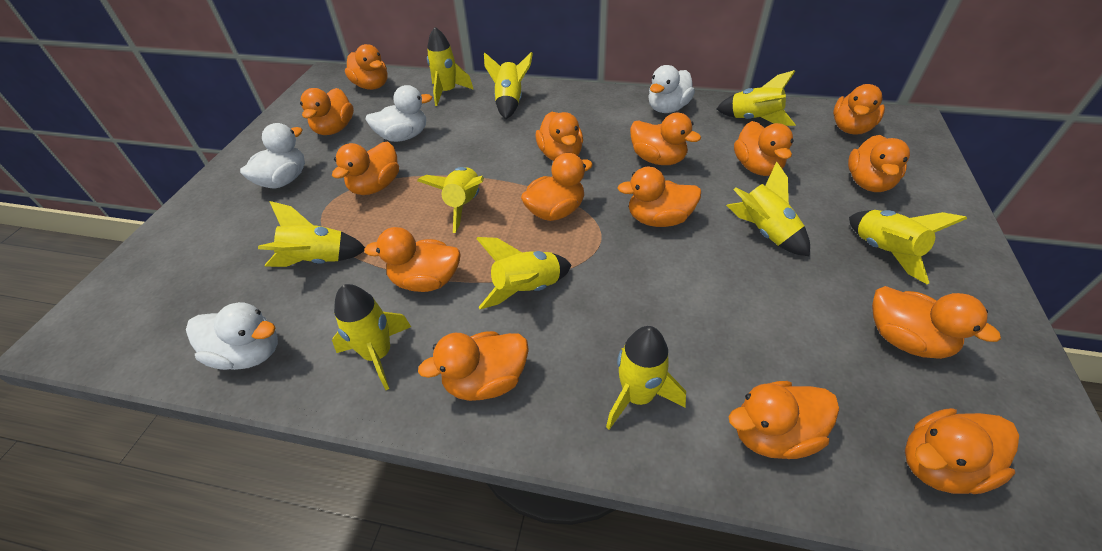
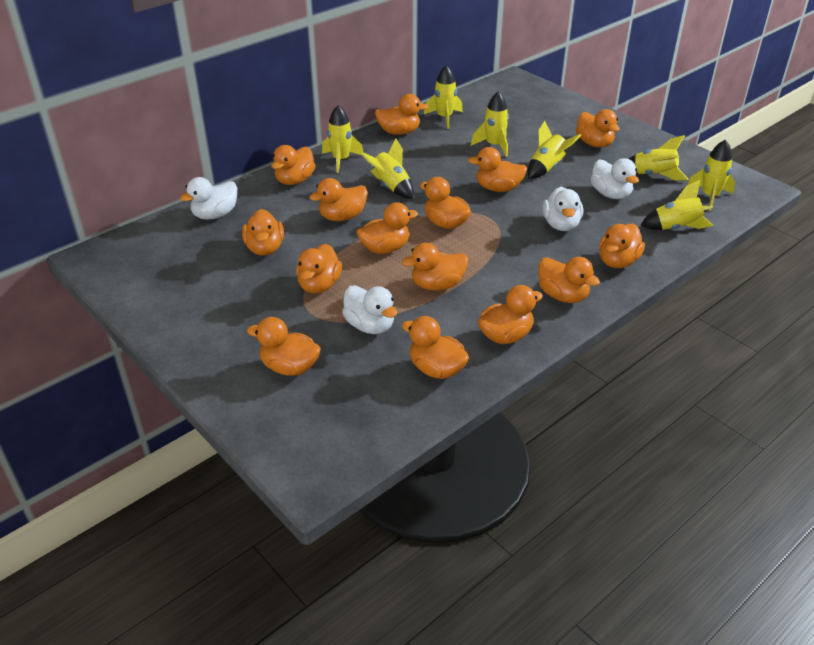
yellow rocket: [258,201,365,267] [332,284,411,390] [417,167,484,233] [427,27,474,106] [476,237,571,309] [484,52,533,119] [606,326,686,430] [716,70,796,126] [726,162,810,256] [849,210,967,284] = 10 -> [322,105,363,173] [361,139,414,199] [424,65,463,129] [471,91,509,157] [528,121,581,179] [629,135,688,180] [641,180,713,230] [688,139,735,211] = 8

